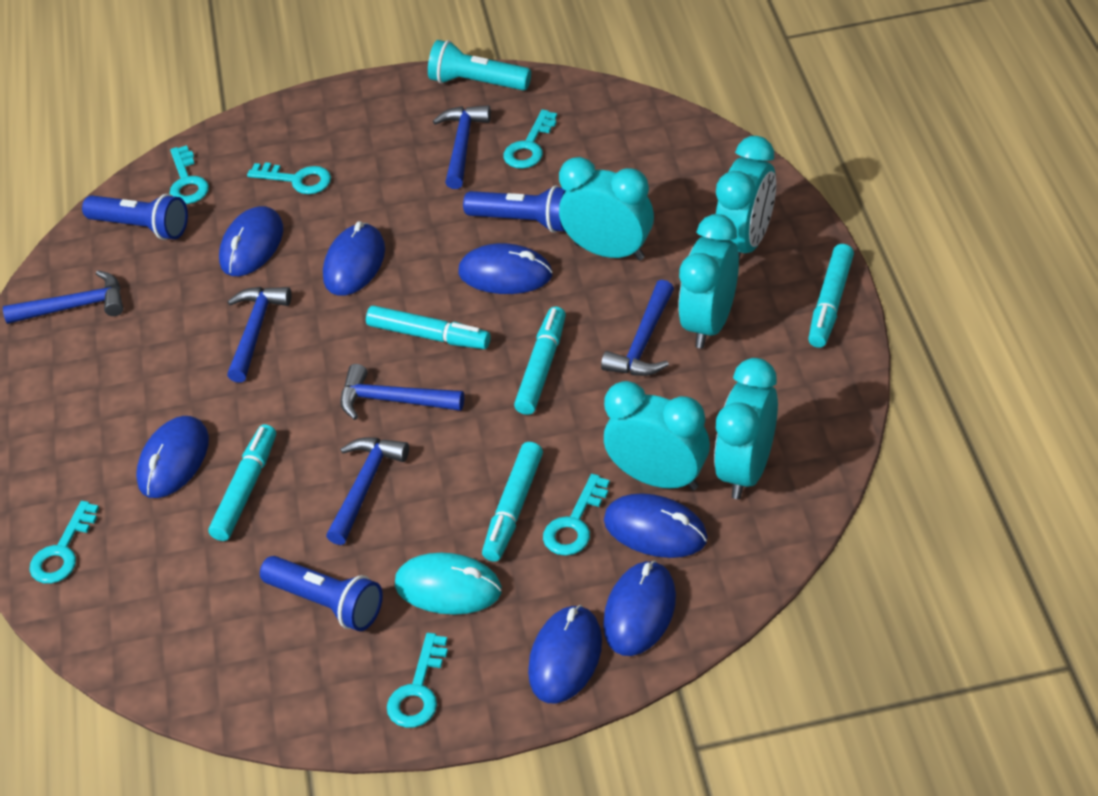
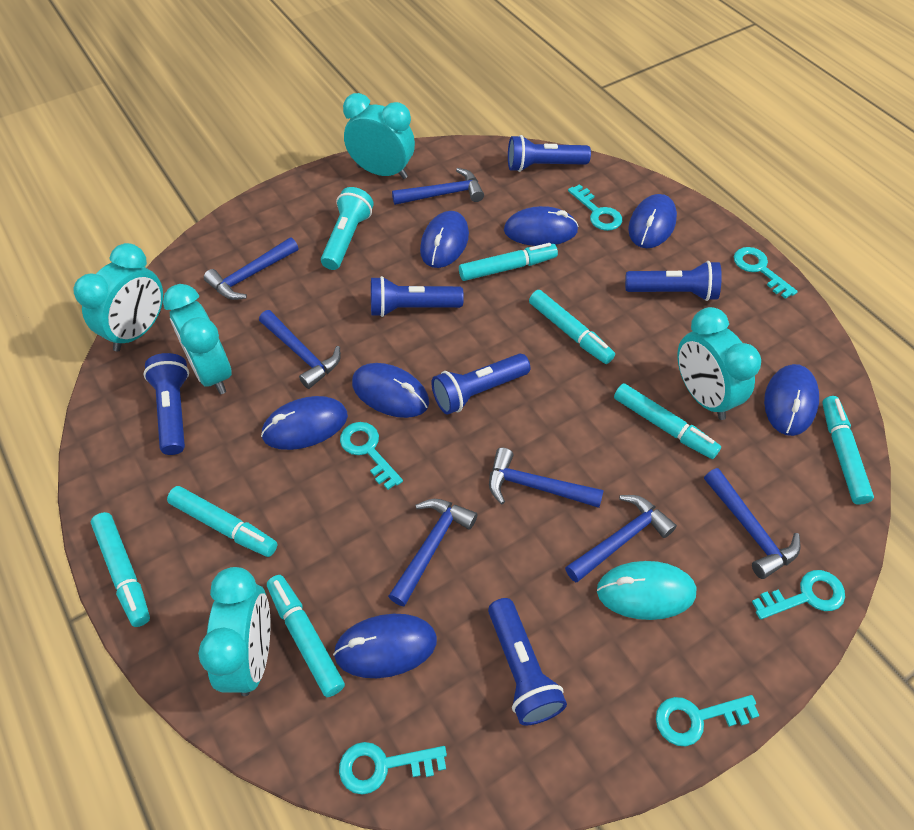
blue flashlight: [82,194,188,240] [260,556,383,631] [463,185,566,233] = 3 -> [144,353,189,455] [371,276,464,317] [432,354,530,415] [488,598,567,726] [508,135,591,172] [625,261,722,301] = 6
blue hammer: [3,270,123,324] [227,287,291,383] [326,438,409,545] [340,364,464,420] [433,105,491,189] [601,280,674,376] = 6 -> [204,237,298,300] [259,310,341,389] [388,499,477,606] [392,168,484,205] [489,448,604,508] [565,495,677,583] [704,468,801,579] = 7
turquoise marker: [208,424,276,541] [366,305,491,349] [482,442,543,562] [514,307,566,415] [808,244,854,348] = 5 -> [91,512,150,627] [167,486,277,557] [267,575,345,697] [459,243,558,281] [529,290,615,364] [614,383,721,459] [822,396,874,505] = 7

